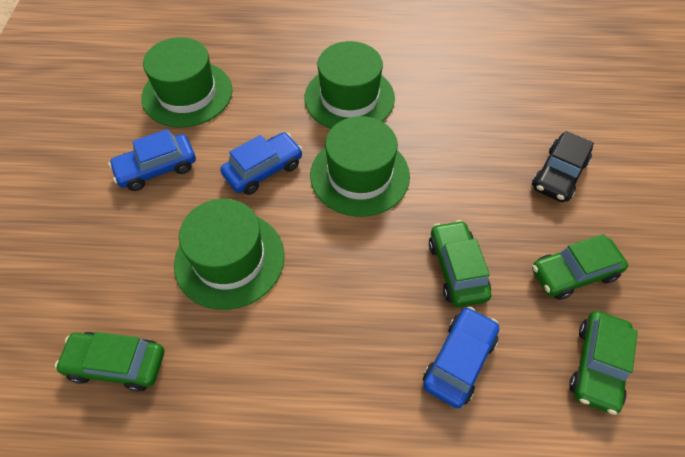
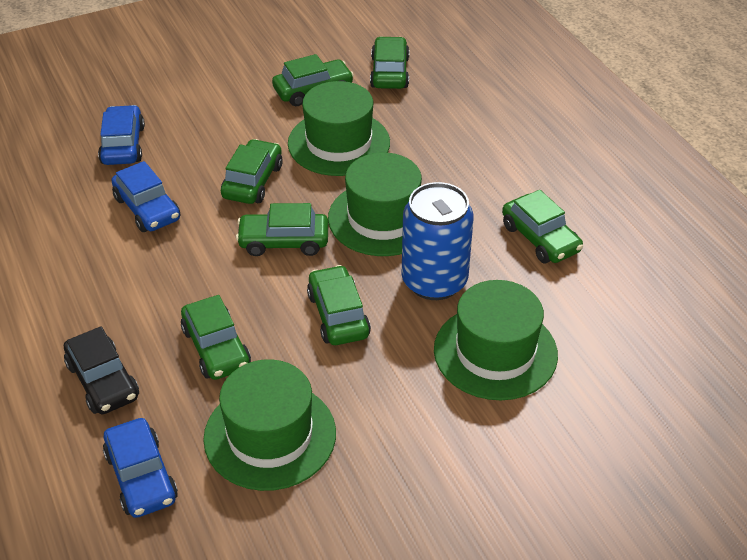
blue can: none = 0 -> [401,182,473,300] = 1
green car: [55,332,164,392] [429,220,491,307] [532,234,628,300] [569,311,638,415] = 4 -> [181,295,251,380] [221,139,283,204] [236,203,328,256] [272,54,354,106] [307,265,371,345] [370,36,410,89] [502,190,583,263] = 7

